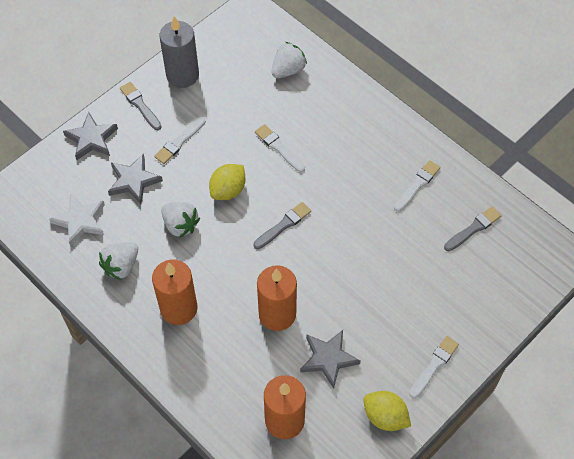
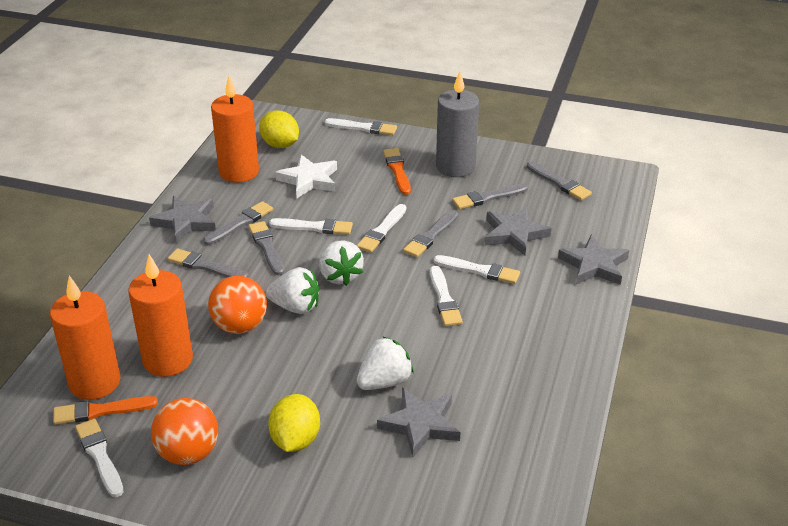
grey brush: [120,82,161,130] [254,202,311,249] [444,206,502,251] = 3 -> [168,249,249,278] [204,201,273,245] [248,221,284,275] [403,210,458,257] [452,183,528,209] [527,161,592,200] = 6
grey star: [63,112,118,160] [108,153,163,204] [300,330,361,389] = 3 -> [149,196,216,243] [377,388,460,457] [485,207,551,256] [558,235,629,285] = 4
orange ball: none = 0 -> [151,398,218,465] [208,276,267,334] = 2
orange brush: none = 0 -> [53,396,158,425] [383,148,411,195] = 2
white brush: [154,117,206,164] [255,124,305,172] [394,160,441,212] [409,336,459,398] = 4 -> [75,419,123,497] [269,218,353,235] [324,118,397,135] [357,204,406,253] [430,266,463,326] [434,255,520,284] = 6

